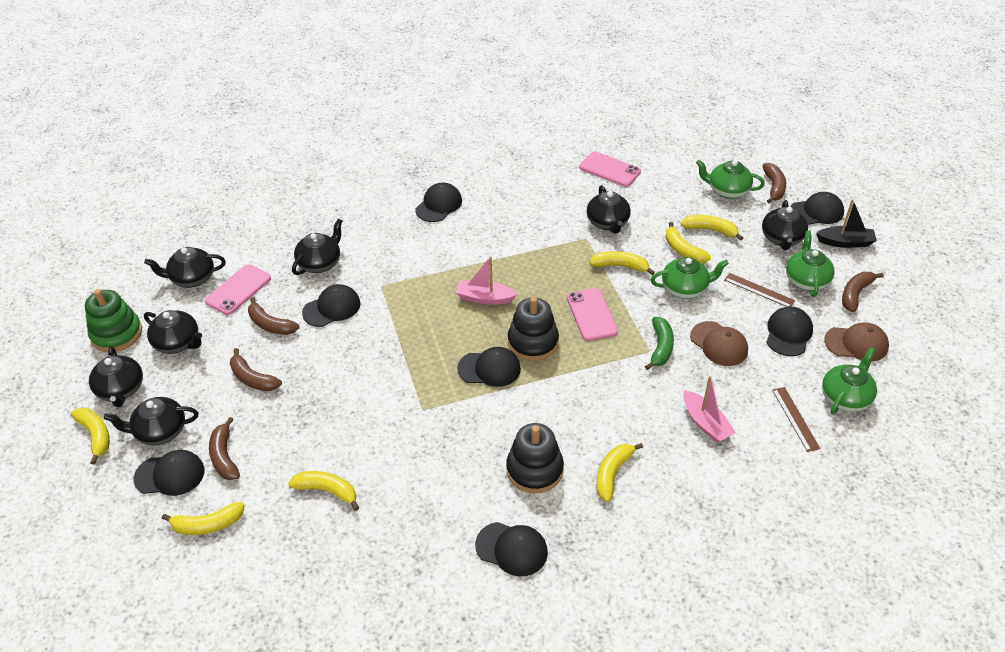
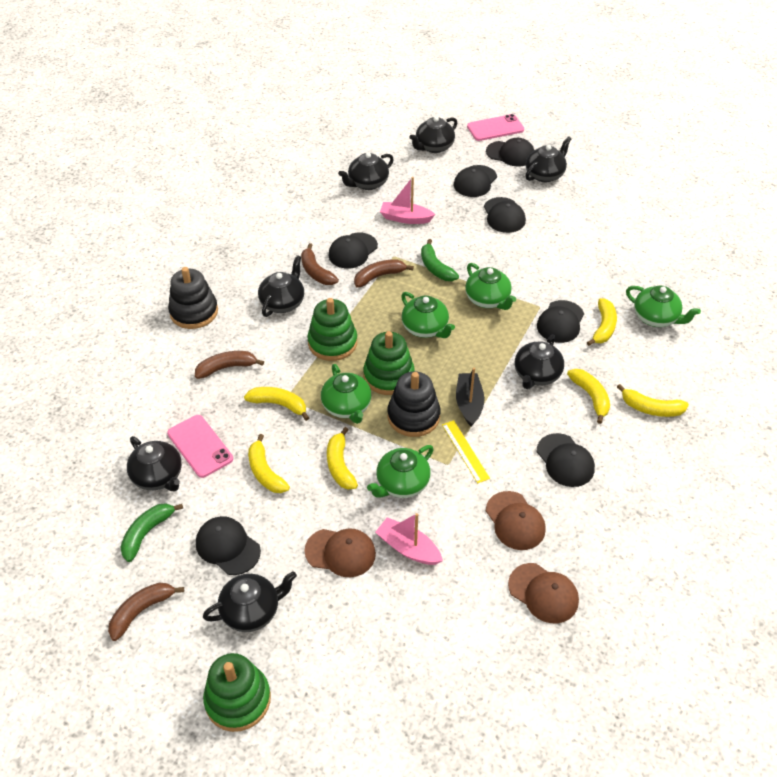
brown banana: [209,417,240,480] [230,348,282,391] [248,297,299,335] [762,163,786,203] [842,272,884,312] = 5 -> [108,583,184,641] [195,351,264,379] [301,243,339,285] [354,259,414,287] = 4
brown cap: [690,321,748,366] [824,322,889,361] = 2 -> [304,528,376,577] [486,491,546,550] [508,563,579,623] = 3
brown ruler: [725,273,795,307] [772,387,820,452] = 2 -> none = 0
green banana: [645,317,674,370] = 1 -> [121,503,183,562] [421,239,459,281] = 2
green stacking toy: [85,289,142,352] = 1 -> [203,653,271,732] [307,298,357,361] [363,331,415,395] = 3
green teapot: [651,257,729,299] [696,160,765,199] [786,231,835,297] [822,347,877,414] = 4 -> [321,364,371,424] [367,445,434,498] [401,292,455,338] [465,263,516,310] [626,285,701,327] = 5
pink phone: [205,264,271,315] [567,288,618,341] [580,151,641,187] = 3 -> [167,415,233,478] [467,114,524,141] = 2
yellow banana: [71,408,110,465] [162,502,245,535] [288,471,359,511] [590,251,655,275] [596,443,643,502] [665,222,711,263] [681,215,743,241] = 7 -> [244,387,309,421] [248,434,290,493] [327,427,358,490] [567,369,610,424] [587,298,617,346] [617,384,689,417] = 6
yellow ruler: none = 0 -> [442,420,490,483] = 1

